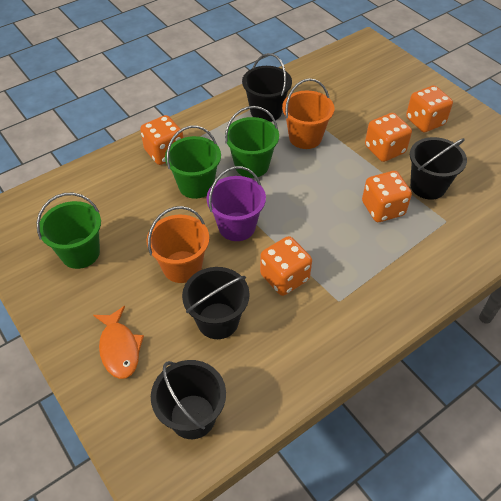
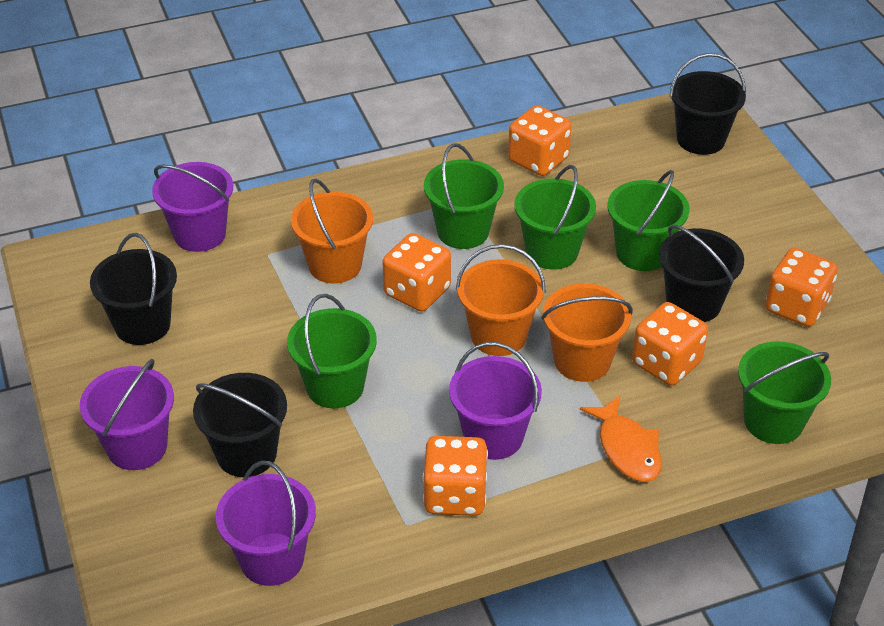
green bucket: [37,193,101,269] [165,126,221,199] [225,106,279,178] = 3 -> [287,294,377,408] [424,143,504,249] [514,165,596,270] [607,170,690,271] [738,341,831,444] = 5
orange bucket: [146,206,209,283] [282,78,334,149] = 2 -> [291,179,373,283] [456,244,546,356] [541,283,633,382] = 3
purple bucket: [207,166,266,241] = 1 -> [80,359,174,470] [152,162,233,252] [216,461,316,586] [449,342,542,460] = 4

